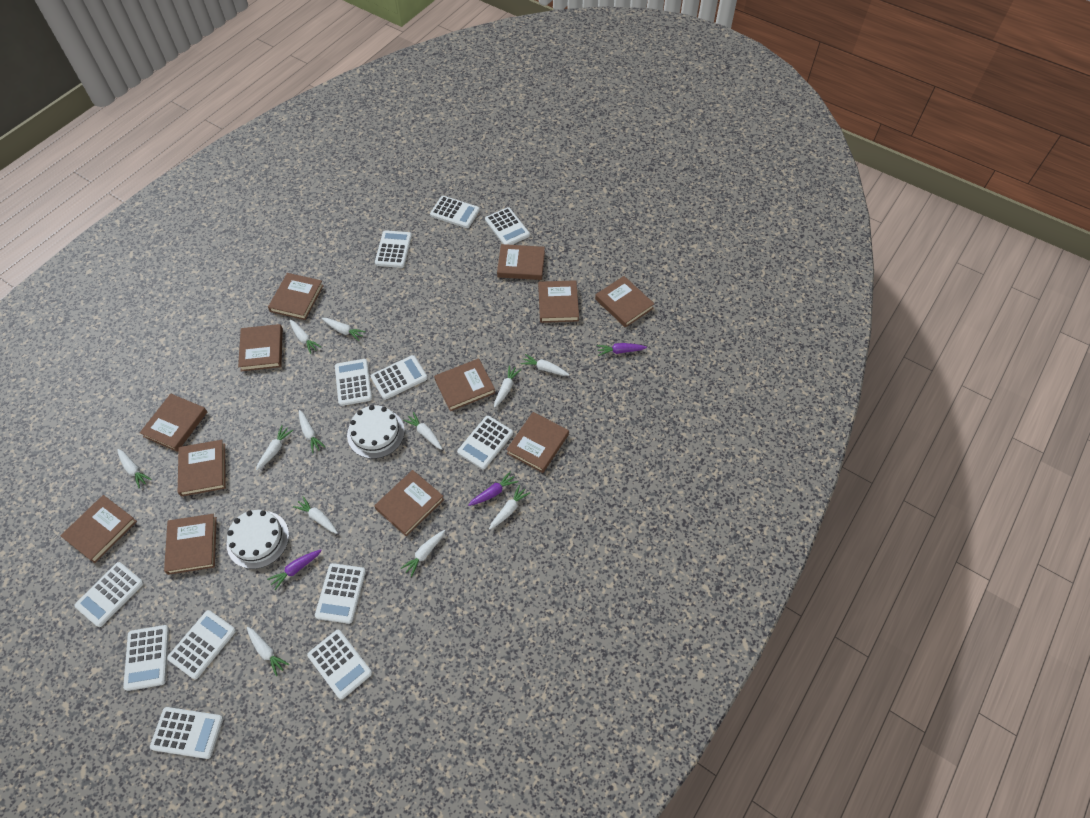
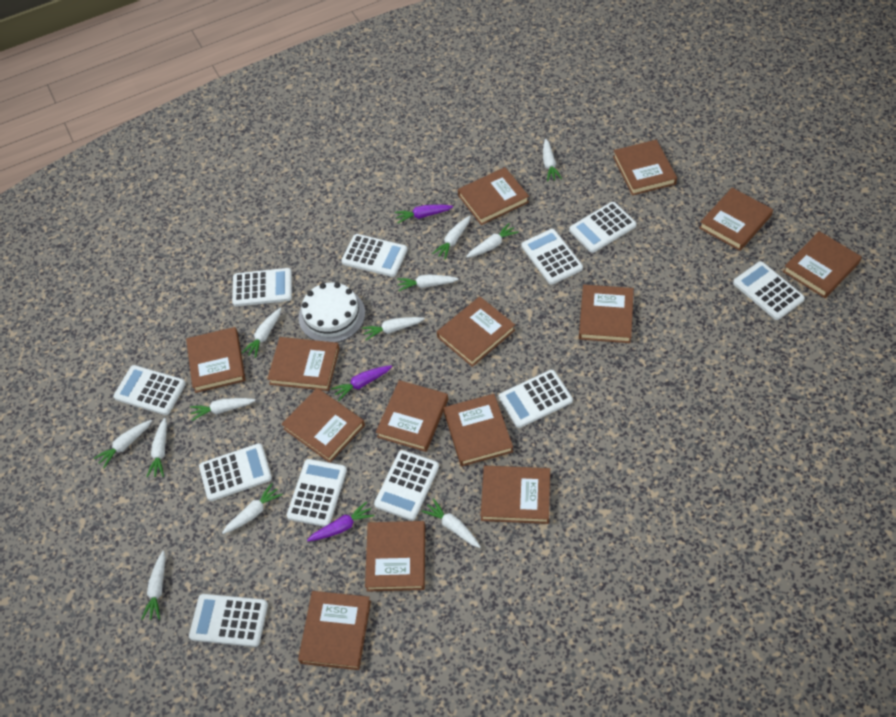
brown book: [61,495,137,563] [140,394,207,452] [164,514,217,575] [178,440,226,497] [238,324,283,371] [268,273,324,320] [374,470,444,536] [434,359,495,411] [497,244,545,280] [506,412,569,473] [538,280,579,323] [595,276,654,328] = 12 -> [186,327,246,393] [267,337,340,391] [282,388,365,463] [298,591,371,670] [365,521,425,592] [376,380,448,452] [437,297,515,367] [443,394,513,466] [458,167,529,225] [481,466,550,524] [579,285,634,343] [613,140,677,195] [699,188,773,251] [783,231,862,298] = 14
white cake: [227,510,289,569] [347,405,405,459] = 2 -> [299,282,365,342] = 1
white calculator: [74,562,144,627] [123,625,169,691] [150,707,223,759] [167,610,236,679] [307,630,372,699] [315,563,366,624] [335,359,372,406] [371,355,428,400] [375,230,412,268] [430,196,480,228] [457,416,513,469] [485,207,530,245] = 12 -> [113,365,186,415] [189,594,268,647] [199,443,272,501] [232,268,292,307] [287,459,347,527] [341,234,407,277] [374,450,439,521] [499,370,573,428] [522,229,583,285] [569,202,636,253] [733,261,805,320] = 11

